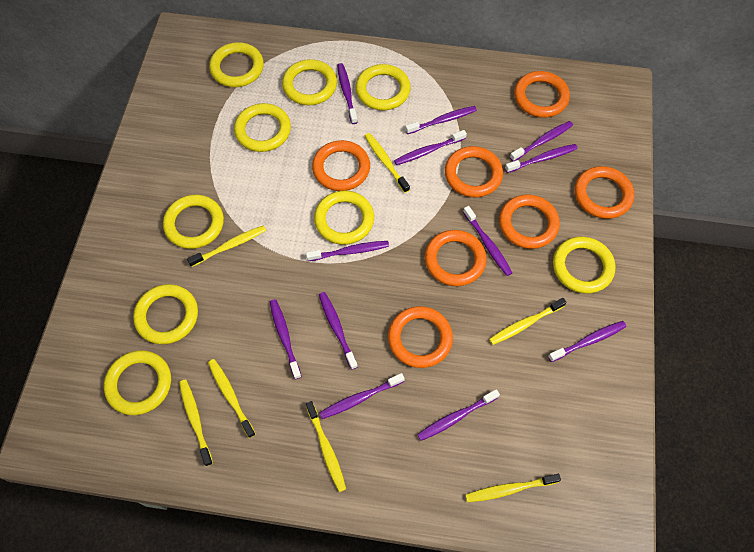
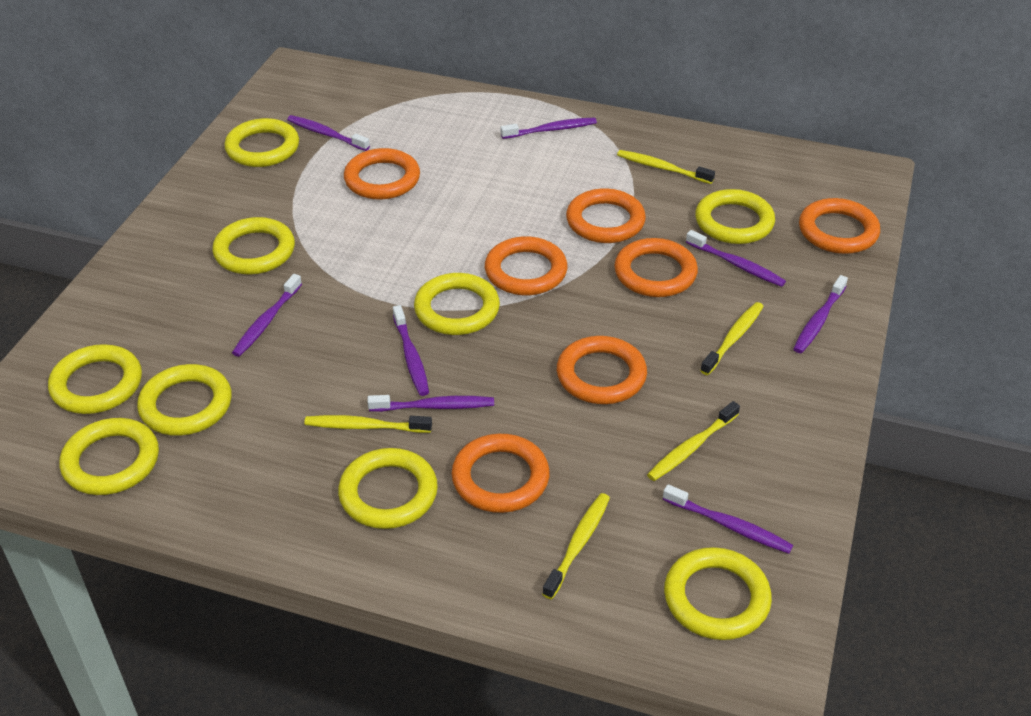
purple toothbrush: [270,299,302,380] [306,241,389,261] [319,292,358,370] [319,373,405,419] [337,63,358,124] [394,130,467,165] [405,106,477,134] [417,389,500,441] [463,206,512,276] [505,144,578,173] [510,121,573,161] [548,321,626,362] = 12 -> [232,274,302,357] [287,115,370,151] [367,395,494,412] [393,305,429,396] [501,118,597,139] [663,484,793,554] [686,230,786,287] [793,275,848,353] = 8
yellow toothbrush: [179,380,213,466] [187,225,266,267] [208,359,256,438] [306,401,346,492] [365,133,410,193] [465,474,561,502] [489,298,567,345] = 7 -> [304,415,432,433] [542,493,610,599] [617,150,715,184] [647,401,740,481] [700,302,764,375] = 5

